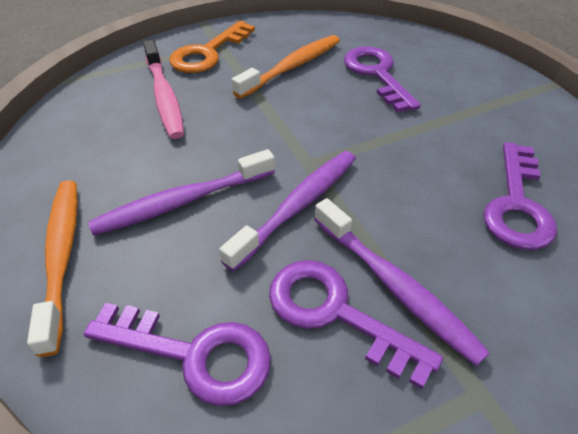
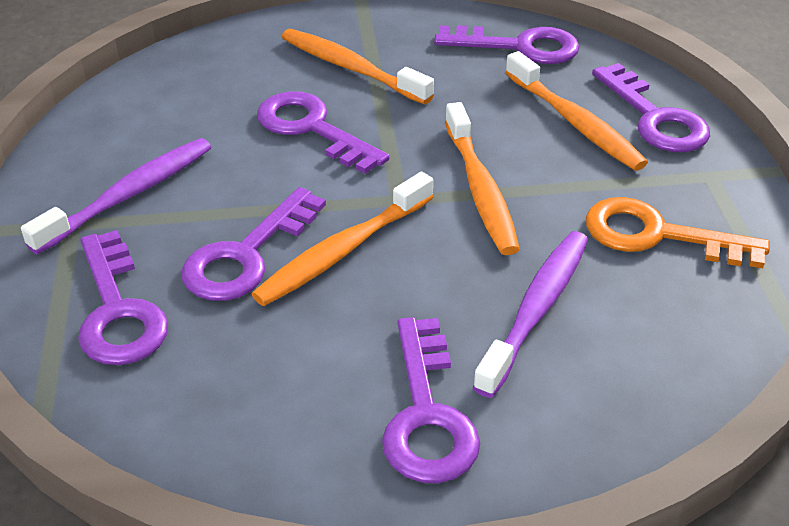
orange toothbrush: [27,180,78,357] [232,35,340,99] = 2 -> [252,172,433,306] [282,29,434,104] [445,102,520,255] [505,51,648,171] = 4
pink toothbrush: [143,40,184,139] = 1 -> none = 0
purple key: [84,303,271,406] [269,260,443,389] [344,46,421,113] [484,142,557,250] = 4 -> [78,230,168,365] [182,187,326,301] [257,92,390,174] [382,317,480,483] [434,25,580,64] [592,63,710,152] = 6
purple toothbrush: [88,149,275,235] [219,151,356,272] [314,198,490,366] = 3 -> [21,138,211,254] [473,231,588,398] = 2

